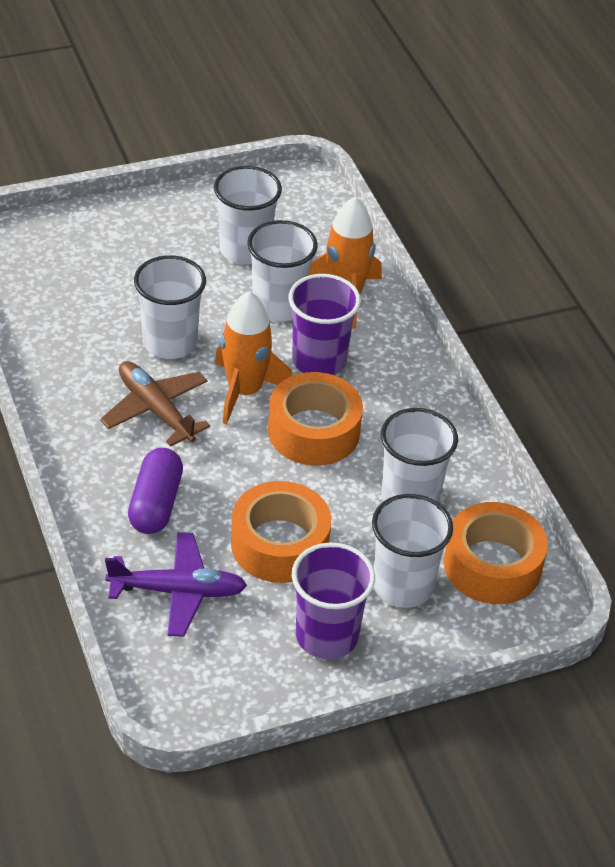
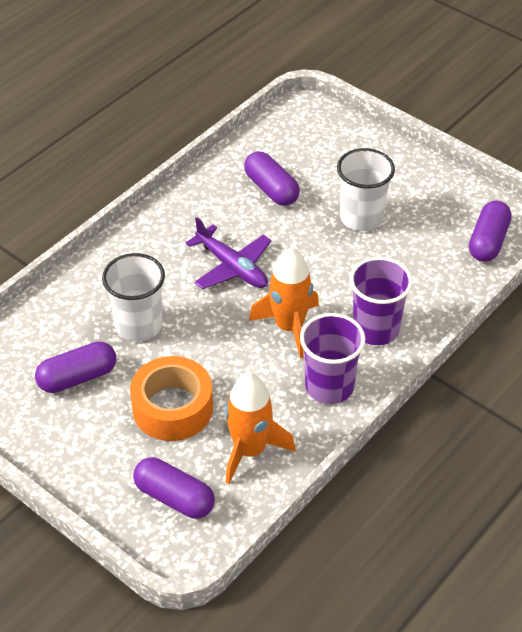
brown plane: [100,361,210,447] = 1 -> none = 0
orange tape: [231,481,331,583] [268,372,363,466] [444,502,548,604] = 3 -> [130,356,213,441] = 1
purple capsule: [128,448,183,534] = 1 -> [35,341,116,393] [133,457,215,519] [244,151,300,206] [469,201,512,262] = 4
white cup: [134,255,206,359] [214,166,282,265] [247,220,318,322] [372,494,453,608] [381,408,458,503] = 5 -> [102,253,165,341] [337,148,395,231] = 2

